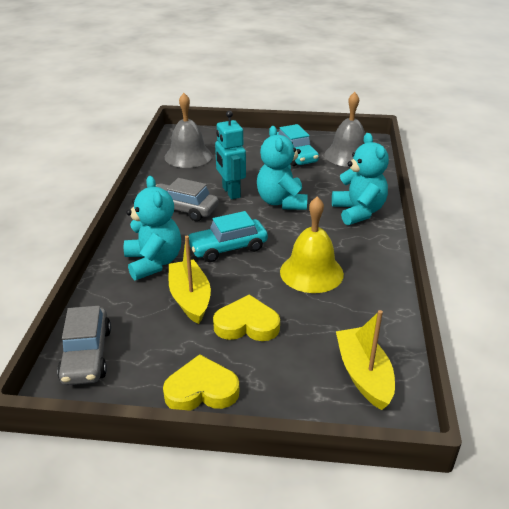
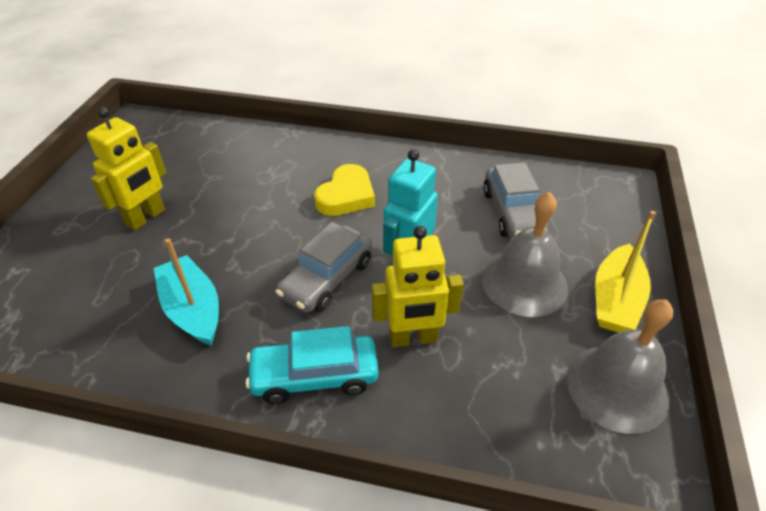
turquoise boat: none = 0 -> [154,238,219,346] = 1
turquoise car: [189,211,268,262] [277,124,319,166] = 2 -> [245,326,379,404] = 1
turquoise teddy bear: [124,176,181,281] [257,126,308,210] [332,133,389,225] = 3 -> none = 0
yellow bell: [280,197,344,293] = 1 -> none = 0
yellow boat: [169,236,211,324] [336,310,395,410] = 2 -> [595,211,656,333] = 1
yellow heart: [163,354,239,411] [213,295,280,341] = 2 -> [314,164,375,216] = 1
yellow robot: none = 0 -> [87,107,166,230] [372,226,464,347] = 2

